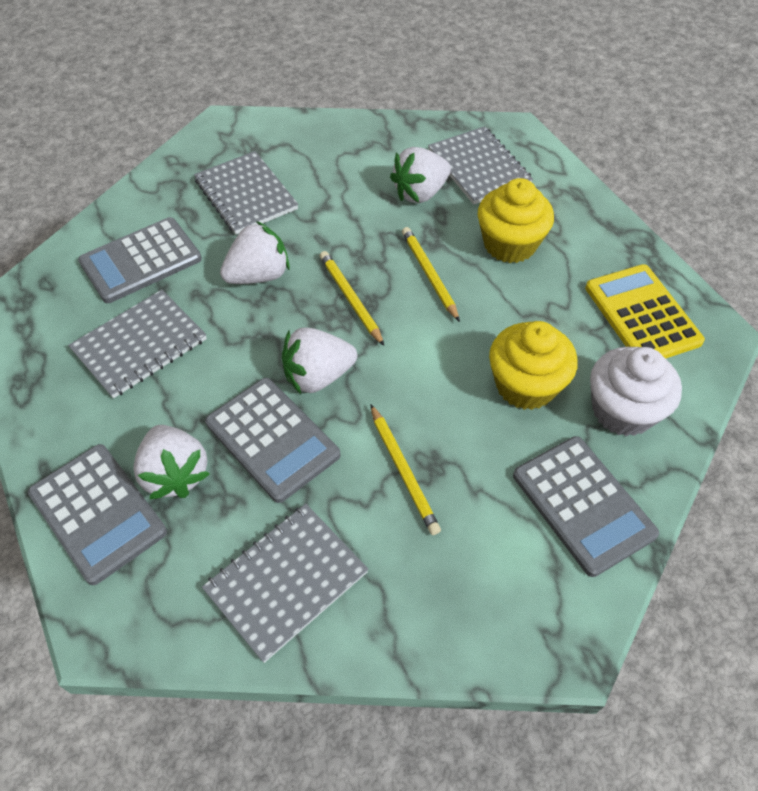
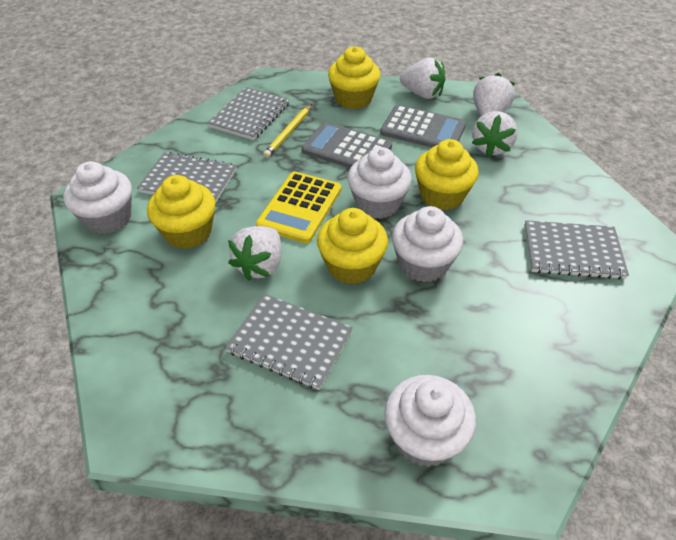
grey calculator: [28,444,167,585] [78,217,202,303] [205,378,341,503] [513,436,659,577] = 4 -> [301,122,392,168] [380,105,466,148] = 2
white cupcake: [590,347,682,437] = 1 -> [63,161,132,234] [347,147,412,219] [384,375,476,467] [392,206,463,282] = 4
yellow cupcake: [478,178,554,263] [489,321,578,410] = 2 -> [147,175,216,249] [317,208,388,284] [328,46,380,109] [415,139,479,210] = 4
yellow pencil: [320,251,384,346] [370,404,441,535] [402,227,460,322] = 3 -> [263,104,312,158] = 1

